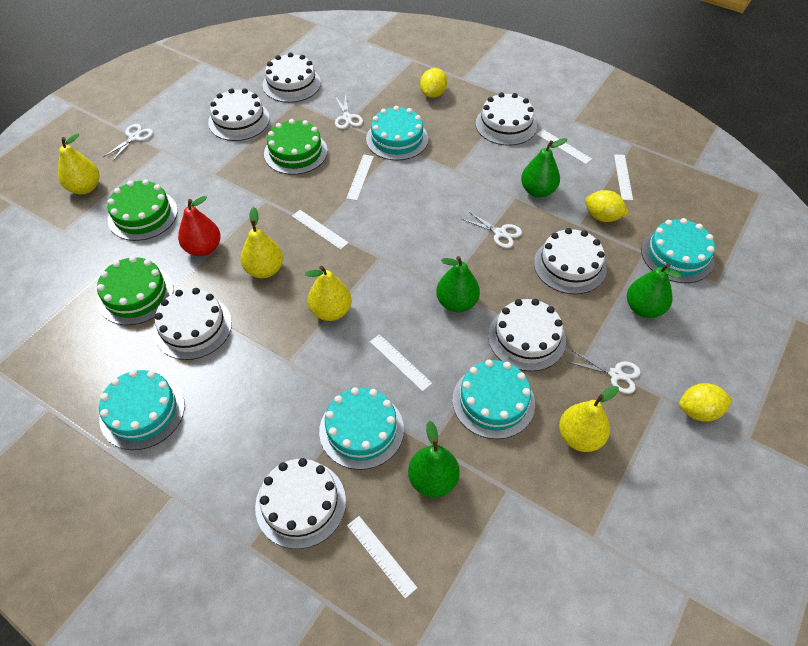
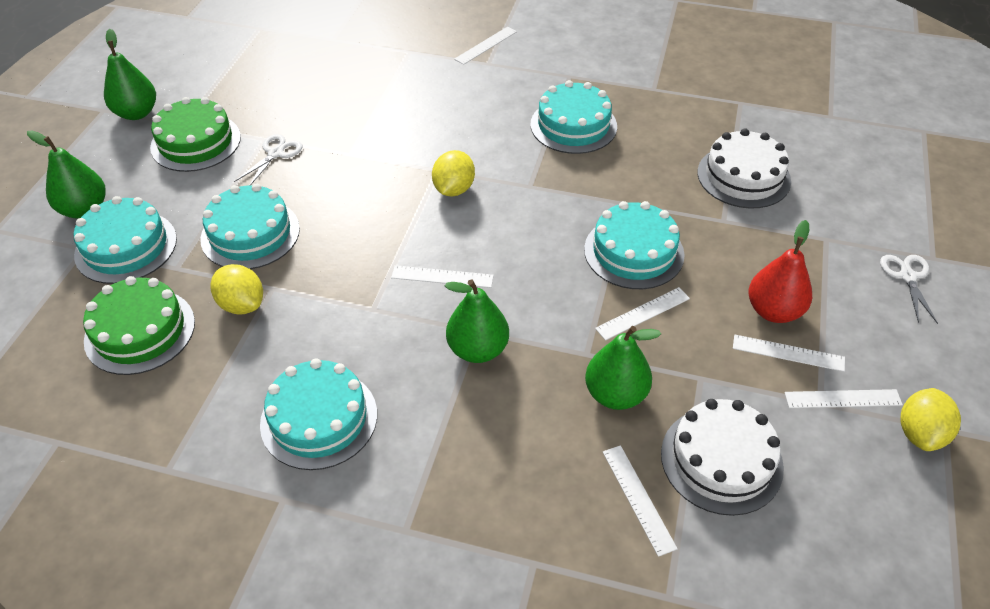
green cake: [97,256,174,325] [107,179,177,241] [264,119,328,175] = 3 -> [83,276,195,375] [150,97,241,172] = 2
white cake: [154,288,232,360] [208,88,270,141] [255,458,346,549] [262,53,321,103] [475,92,537,146] [488,299,566,371] [534,228,607,294] = 7 -> [661,399,784,516] [698,128,791,208] = 2
white scissors: [103,124,153,162] [335,93,363,129] [462,211,522,248] [568,351,641,394] = 4 -> [234,134,303,186] [880,255,938,324] = 2
yellow pear: [58,133,99,194] [240,207,283,278] [305,266,352,321] [559,386,619,452] = 4 -> none = 0

